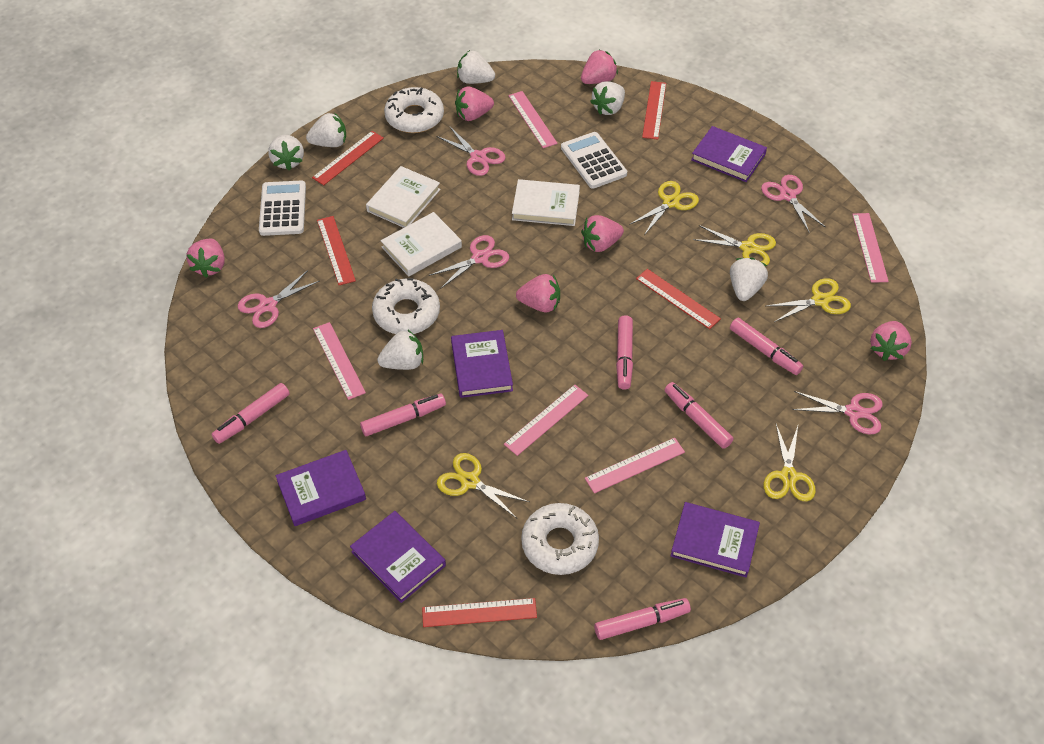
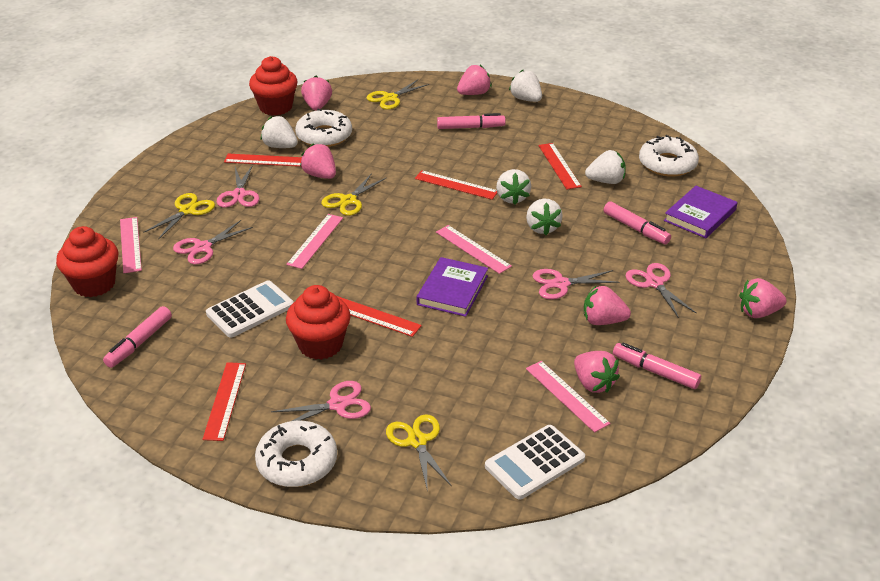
pink marker: [212,383,290,444] [360,394,446,436] [594,598,691,640] [616,315,633,390] [665,382,733,449] [730,318,803,375] = 6 -> [103,306,172,368] [437,113,506,129] [604,201,671,244] [613,342,701,389] = 4
pink ruler: [313,322,366,400] [504,384,588,456] [508,91,558,148] [585,438,685,493] [852,213,889,283] = 5 -> [120,217,142,273] [286,214,343,269] [436,225,512,274] [526,361,610,433] = 4
purple book: [276,450,366,526] [350,511,446,603] [451,330,513,398] [670,502,760,578] [691,126,767,182] = 5 -> [417,257,488,317] [664,186,737,238] = 2
red cupcake: none = 0 -> [56,226,118,297] [249,56,298,116] [286,285,351,360] = 3
white book: [366,166,441,228] [381,212,462,276] [512,179,580,226] = 3 -> none = 0
white strawberry: [268,135,304,171] [306,113,346,147] [377,329,423,370] [457,50,495,84] [590,81,625,115] [730,257,768,301] = 6 -> [261,116,298,148] [496,169,531,205] [509,70,542,102] [526,198,563,235] [585,150,625,184] = 5
yellow scissors: [437,453,529,518] [629,181,699,235] [693,225,776,265] [763,424,816,501] [766,278,851,322] = 5 -> [143,193,215,240] [322,173,387,216] [366,80,429,110] [386,414,452,492] = 4

